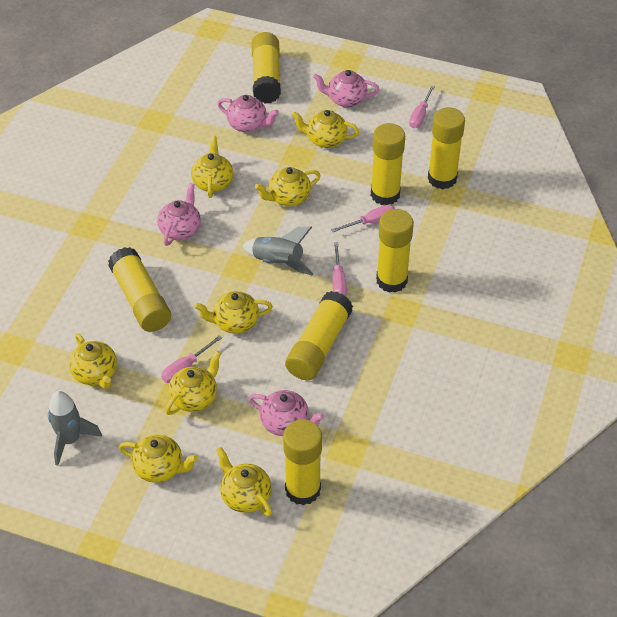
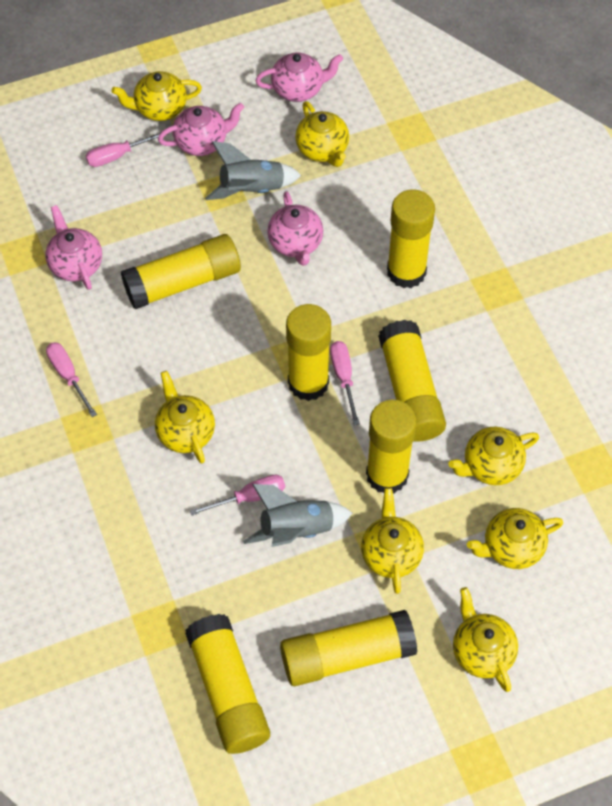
yellow teapot: [69,333,117,389] [119,435,198,483] [165,351,221,415] [191,136,233,198] [194,291,273,334] [216,447,272,517] [255,167,321,206] [292,110,359,148] = 8 -> [112,71,202,121] [155,371,215,464] [295,101,349,167] [361,488,424,594] [448,427,539,485] [453,587,518,692] [467,508,563,569] = 7

